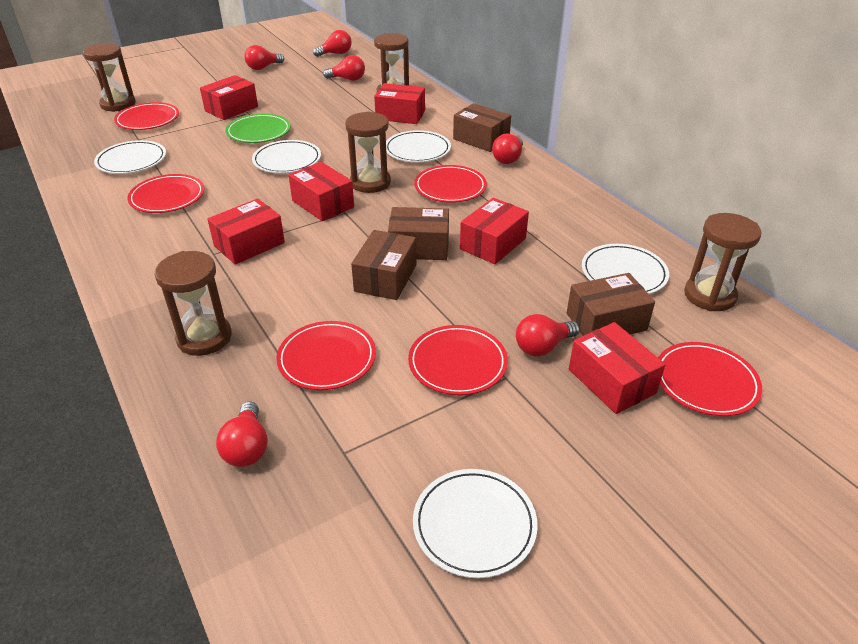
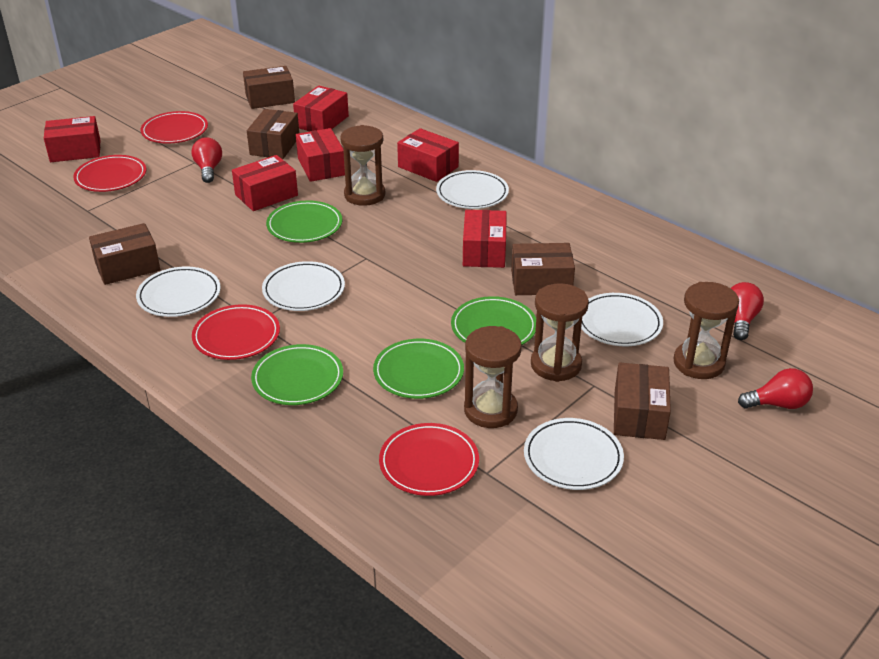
brown box: [351,230,416,300] [388,207,449,260] [453,103,511,152] [567,273,655,336] = 4 -> [89,223,160,285] [243,66,295,109] [247,109,299,159] [511,243,575,295] [614,363,671,440] = 5
brown hourglass: [83,43,136,112] [155,251,232,356] [345,111,391,193] [374,33,409,92] [684,213,762,311] = 5 -> [340,125,385,206] [464,326,522,428] [531,283,589,382] [673,282,739,379] = 4
green plate: [226,114,291,143] = 1 -> [251,344,343,405] [266,200,342,243] [373,339,464,399] [451,296,536,345] = 4
red light bulb: [216,401,268,467] [244,45,285,70] [313,30,352,57] [323,55,365,81] [492,134,523,164] [516,314,580,357] = 6 -> [192,137,222,183] [731,282,764,340] [738,368,813,409] = 3
red plate: [114,102,179,130] [127,174,204,213] [276,321,376,390] [408,325,508,395] [414,165,487,203] [658,342,762,416] = 6 -> [73,155,146,192] [140,111,208,143] [192,304,280,360] [379,423,479,496] = 4

